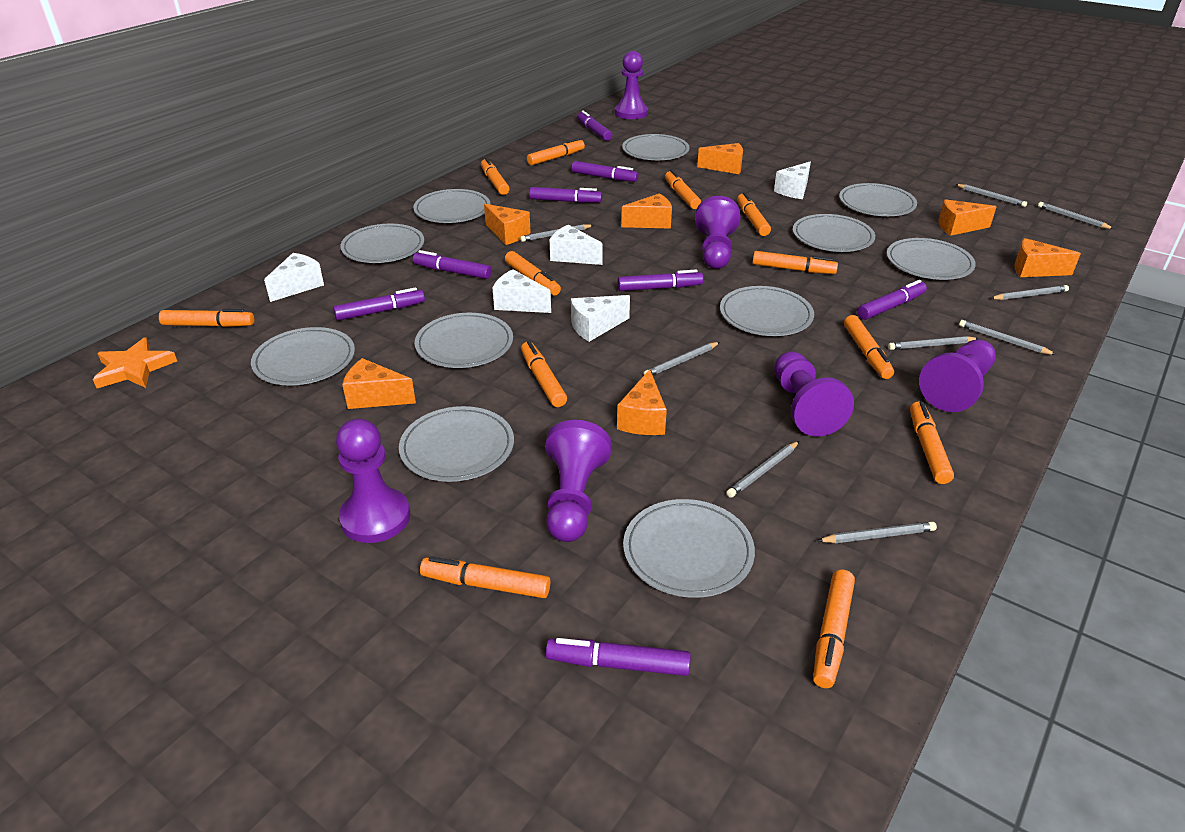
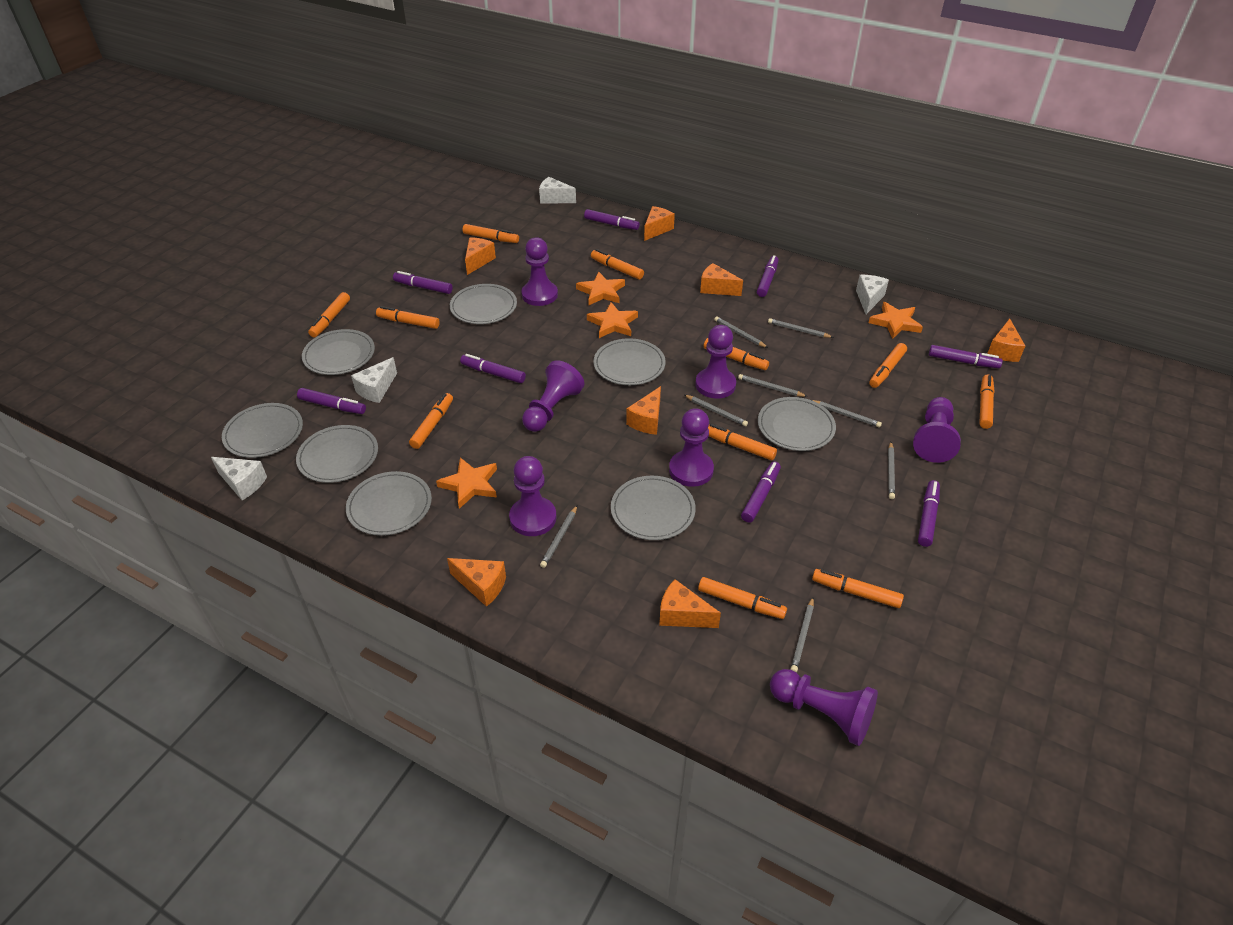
grey pencil: [520,224,593,242] [644,342,720,375] [726,441,799,498] [817,522,937,543] [888,336,979,350] [955,184,1027,207] [959,320,1057,355] [990,285,1069,300] [1038,202,1114,229] = 9 -> [540,506,577,568] [685,395,748,426] [714,316,768,348] [738,374,808,397] [768,318,834,338] [790,597,814,672] [812,400,882,427] [888,442,895,499] = 8
grey plate: [251,327,355,386] [340,224,424,263] [399,406,514,482] [413,189,490,223] [415,313,513,368] [622,134,690,160] [623,499,755,598] [720,286,814,336] [793,214,875,252] [839,183,917,216] [887,238,976,280] = 11 -> [222,403,303,458] [296,425,378,483] [302,329,375,375] [346,471,432,536] [450,284,517,324] [593,338,666,385] [611,476,696,540] [758,397,836,451] = 8
orange marker: [159,309,254,327] [420,556,550,598] [481,158,510,195] [505,251,561,296] [521,341,567,407] [527,138,585,165] [665,170,701,209] [737,192,771,236] [752,251,838,274] [813,569,855,688] [844,315,894,379] [910,402,954,484] = 12 -> [308,292,350,338] [376,306,440,329] [409,393,453,449] [463,224,519,243] [591,249,644,280] [698,577,787,619] [704,338,769,370] [708,424,777,460] [812,569,904,608] [869,343,907,388] [979,374,995,429] = 11
orange star: [93,338,177,388] = 1 -> [436,458,497,509] [576,271,625,305] [587,302,638,338] [868,302,923,339] = 4
purple pawn: [336,418,410,543] [545,420,612,542] [615,51,648,119] [695,196,740,269] [774,351,854,437] [919,339,996,412] = 6 -> [509,456,556,536] [521,237,558,306] [522,360,585,432] [669,408,714,487] [695,325,736,398] [770,669,878,746] [913,397,961,463] = 7
white cheese: [264,253,324,302] [492,269,551,313] [550,225,603,265] [571,295,630,342] [774,161,811,199] = 5 -> [211,457,267,500] [351,357,397,403] [539,177,576,203] [856,275,889,314] = 4

